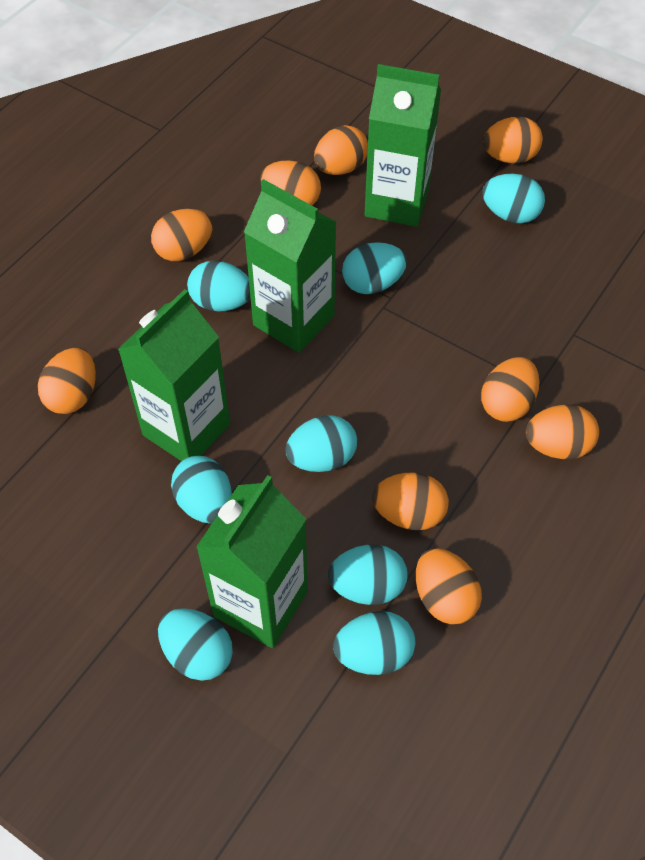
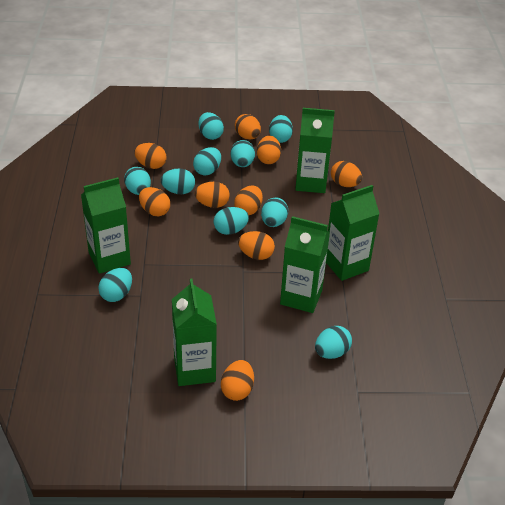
green carton: [118,289,230,461] [196,475,308,648] [244,179,336,353] [364,64,441,227] = 4 -> [81,177,131,274] [172,279,217,386] [280,216,330,313] [295,108,335,193] [326,185,380,281] = 5
turquoise egg: [158,608,233,681] [171,456,232,523] [187,260,250,312] [285,415,357,472] [328,545,408,605] [333,611,415,675] [342,242,407,294] [482,174,545,223] = 8 -> [98,268,132,302] [124,167,151,195] [160,169,195,194] [193,147,221,176] [199,112,224,140] [214,207,249,235] [231,140,255,167] [261,198,288,227] [269,115,293,143] [315,326,352,359] = 10

